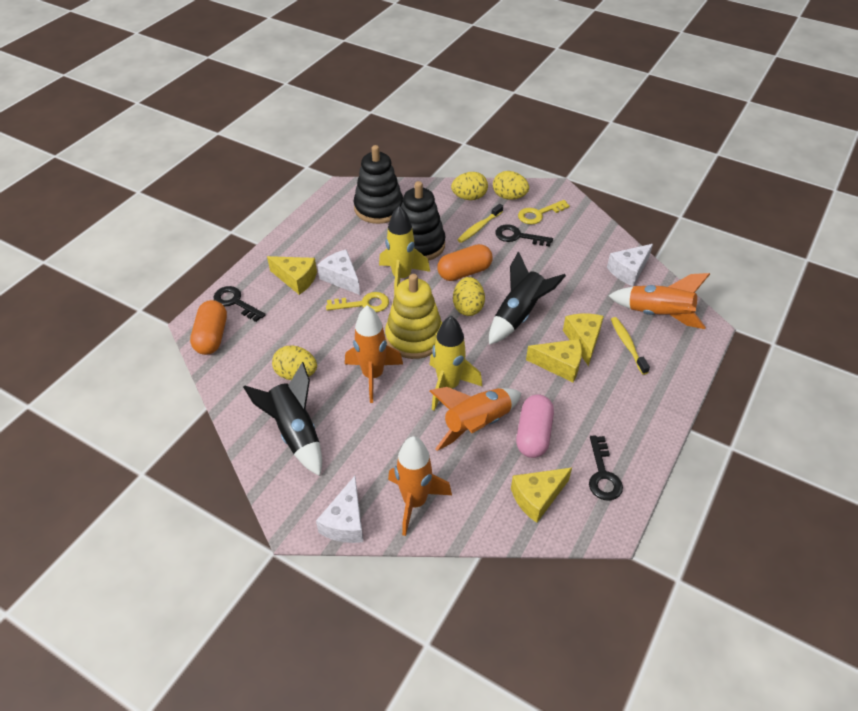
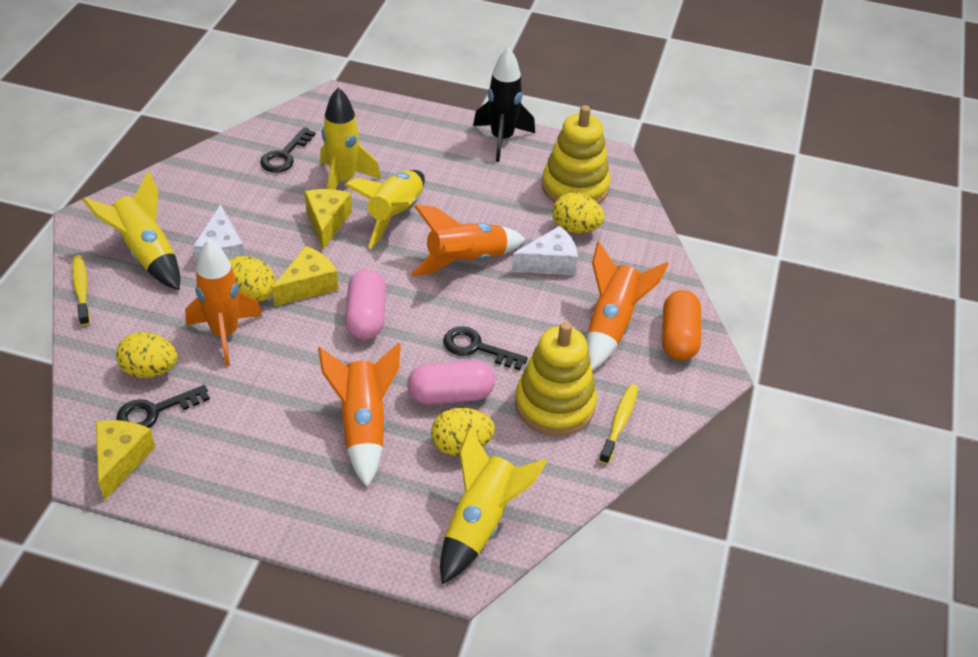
black rocket: [243,362,322,476] [489,252,566,345] = 2 -> [473,47,535,162] = 1
black stacking toy: [353,145,403,224] [401,181,445,261] = 2 -> none = 0
orange capsule: [190,300,227,355] [437,244,493,281] = 2 -> [662,290,701,361] = 1
pink capsule: [516,394,554,458] = 1 -> [345,269,386,340] [407,360,495,405] = 2
white cheese: [316,476,363,543] [317,249,360,295] [607,244,653,286] = 3 -> [193,204,245,263] [512,226,578,275] = 2
yellow cheese: [267,256,317,295] [511,468,572,523] [526,339,582,382] [563,314,604,366] = 4 -> [96,420,156,501] [272,246,338,306] [305,189,352,250] = 3
yellow key: [326,292,389,312] [518,200,570,224] = 2 -> none = 0
yellow rocket: [379,206,430,296] [429,316,483,411] = 2 -> [82,171,180,290] [320,87,381,190] [344,170,425,249] [440,427,547,584] = 4
yellow stacking toy: [385,274,442,359] = 1 -> [515,322,597,436] [542,105,610,204] = 2

